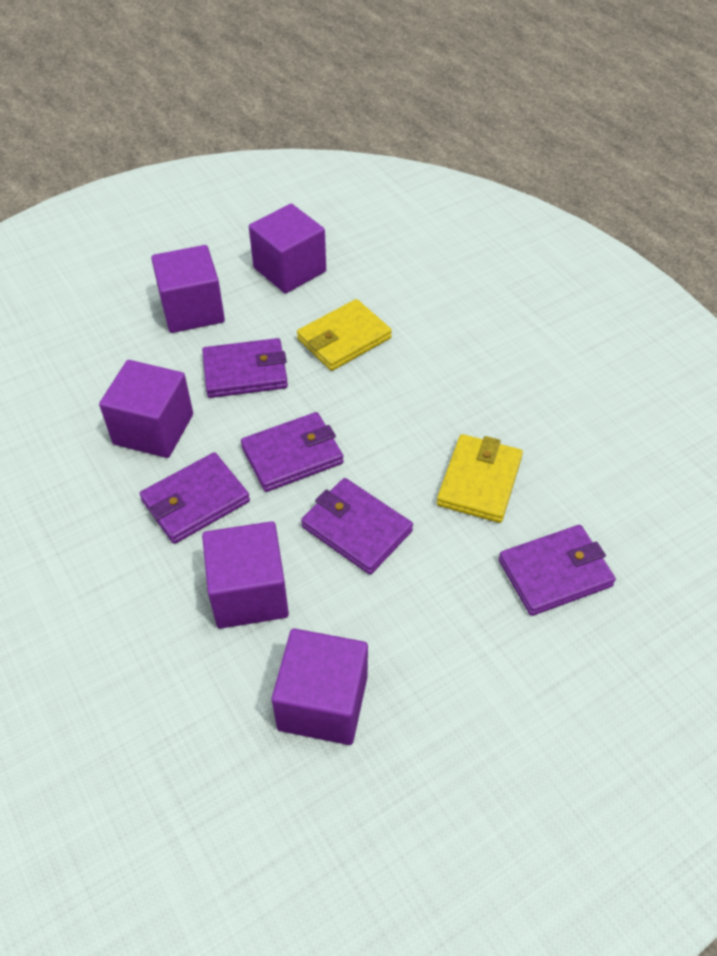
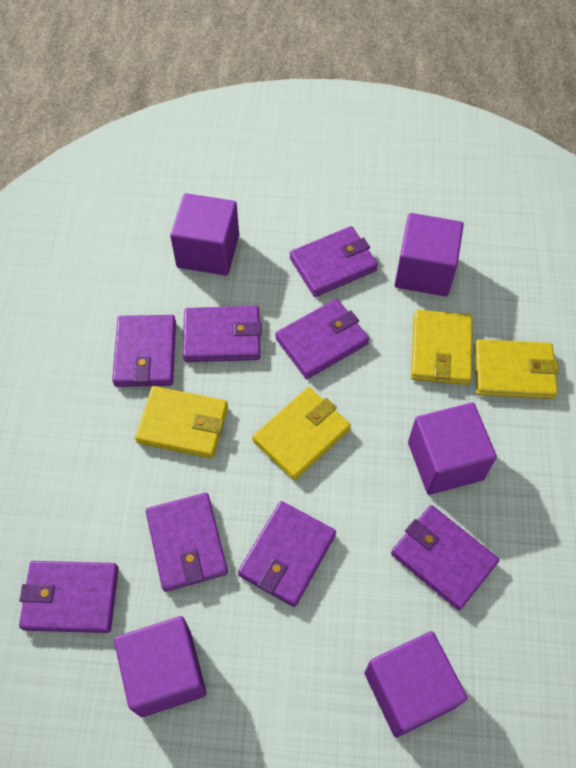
purple wallet: [140,452,250,544] [202,338,288,398] [241,412,344,492] [301,478,413,575] [499,525,616,616] = 5 -> [19,561,119,633] [112,315,176,387] [146,493,228,592] [183,306,262,362] [238,501,336,607] [275,299,369,379] [290,226,378,297] [391,505,499,610] = 8
yellow wallet: [297,299,392,371] [437,434,523,523] = 2 -> [135,386,228,459] [252,387,351,480] [411,310,472,385] [474,339,559,399] = 4

